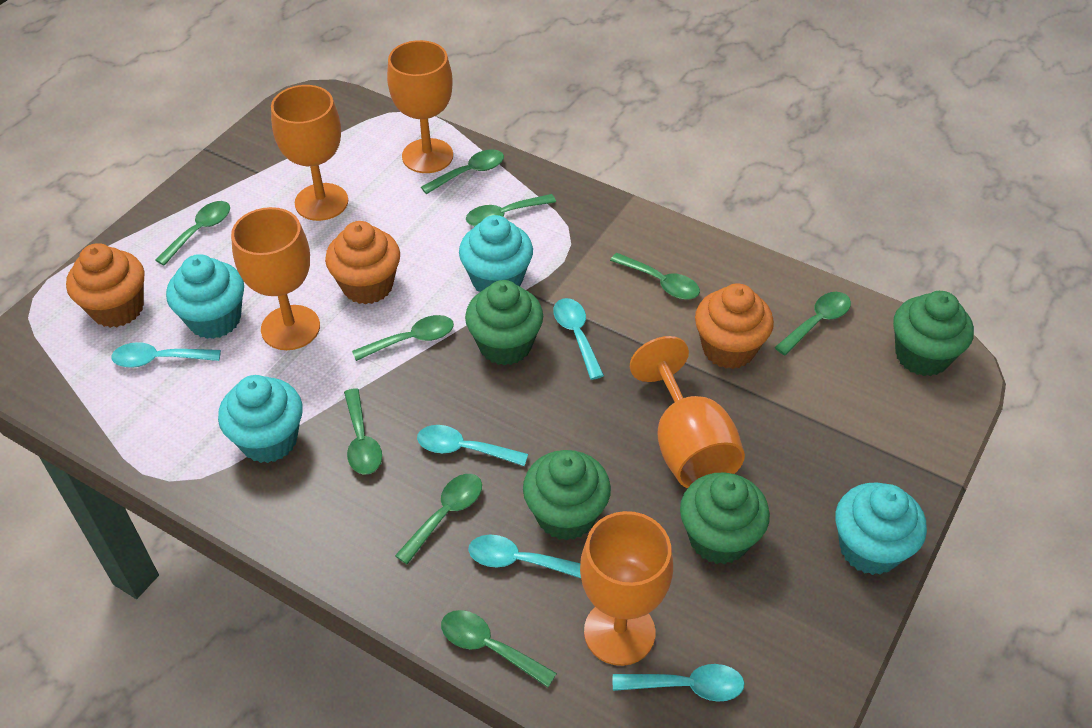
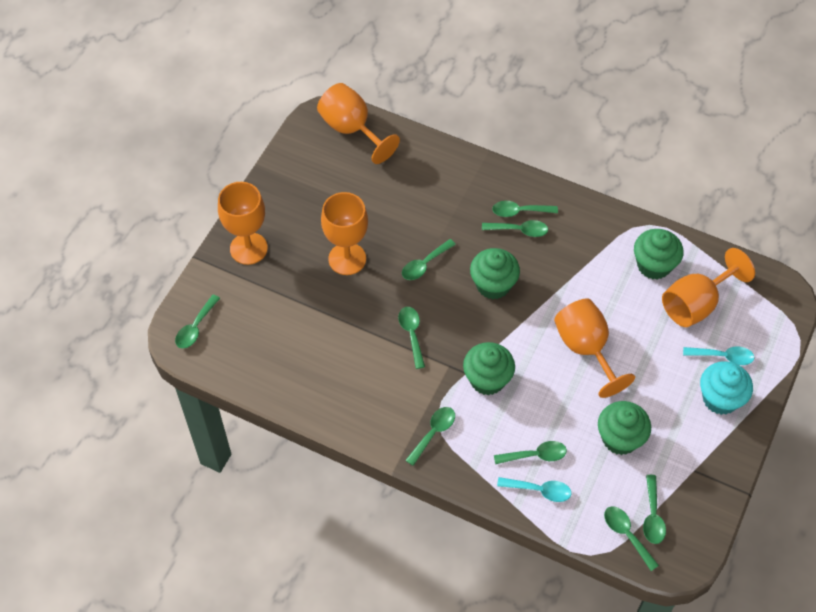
orange cupcake: [66,243,144,328] [325,221,400,304] [695,284,774,369] = 3 -> none = 0
turquoise cupcake: [166,254,244,339] [218,375,303,463] [459,215,533,292] [835,482,927,575] = 4 -> [700,361,753,415] = 1
turquoise spoon: [111,342,221,368] [417,425,528,466] [469,535,581,578] [553,298,604,380] [613,664,745,702] = 5 -> [497,477,571,502] [683,346,755,365] = 2

